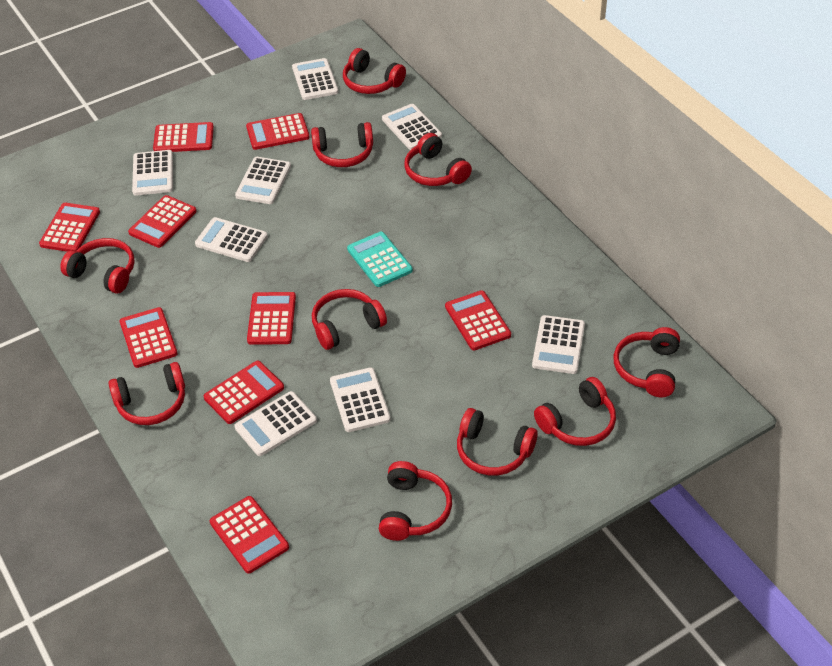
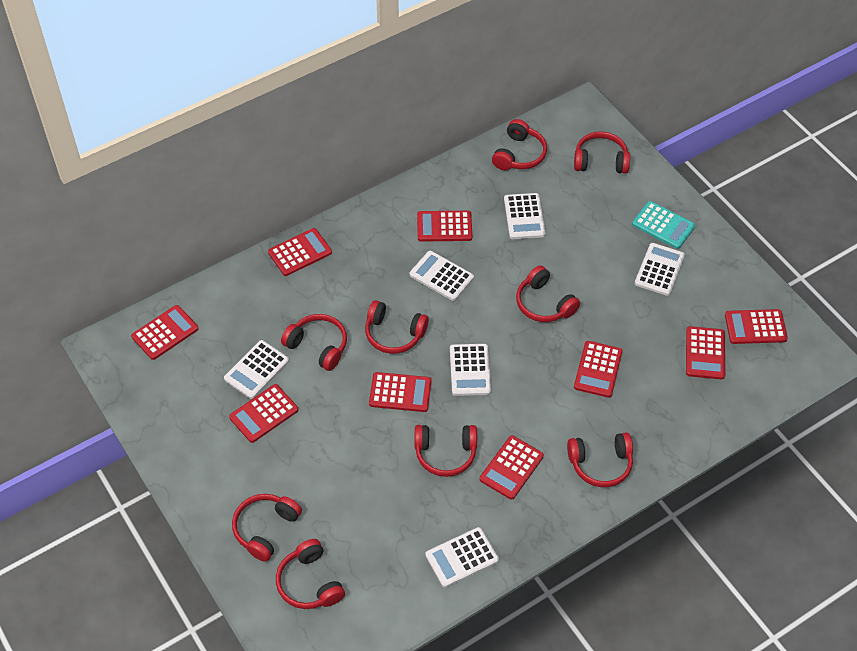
red headphones: [60,238,135,294] [109,362,185,425] [311,122,373,167] [312,289,387,350] [343,48,406,94] [379,461,452,541] [404,133,472,186] [457,408,538,476] [534,377,616,446] [614,327,680,397] = 10 -> [232,494,302,562] [276,539,345,609] [281,314,347,371] [365,300,429,354] [415,425,477,477] [492,119,547,170] [516,265,580,322] [567,432,633,487] [574,131,630,174] = 9
white calculator: [132,150,173,196] [195,217,268,262] [234,391,317,456] [235,157,291,204] [292,58,338,100] [330,367,391,432] [382,104,442,150] [532,315,585,374] = 8 -> [224,340,289,399] [410,251,474,301] [425,527,499,588] [450,344,491,396] [504,193,546,239] [635,243,685,296] = 6

